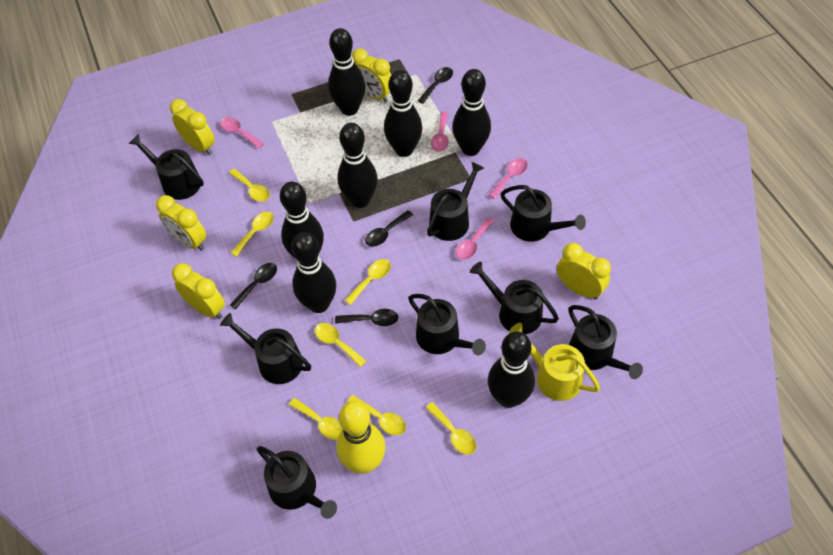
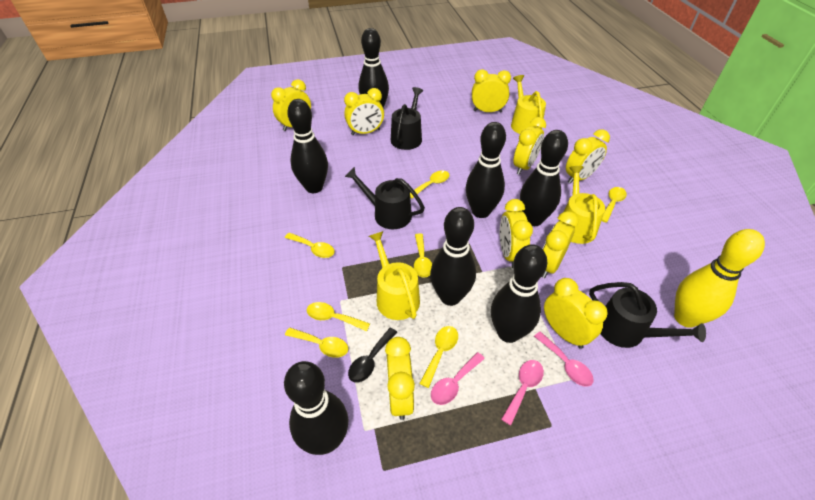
black spoon: [230,263,277,310] [335,309,398,326] [365,210,413,247] [418,67,453,104] = 4 -> [348,328,397,383] = 1
black watering can: [129,134,204,200] [220,313,311,384] [256,446,337,519] [408,294,486,355] [427,162,484,241] [470,262,559,334] [501,185,586,242] [569,305,643,379] = 8 -> [345,167,425,229] [391,87,423,150] [589,282,706,348] = 3
pink spoon: [220,117,264,149] [431,111,449,152] [456,217,494,260] [489,158,528,199] = 4 -> [431,352,485,405] [501,360,544,425] [534,332,594,387] = 3
yellow clock: [156,195,206,251] [170,99,215,155] [172,263,225,319] [352,49,391,102] [557,243,611,300] = 5 -> [271,79,311,131] [344,88,384,135] [385,337,415,420] [472,69,511,112] [500,199,533,268] [513,117,546,175] [542,211,579,278] [544,278,608,349] [566,129,610,184] = 9
yellow watering can: [509,323,600,401] = 1 -> [369,231,420,320] [511,75,546,134] [564,166,605,244] = 3

